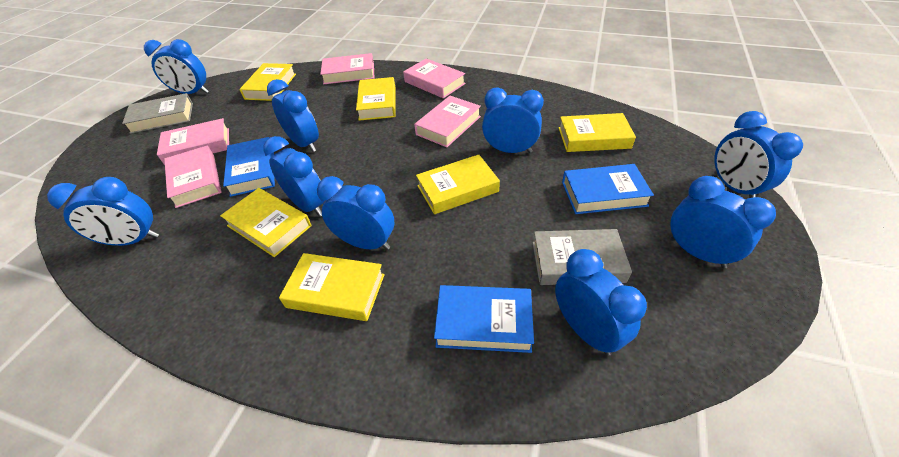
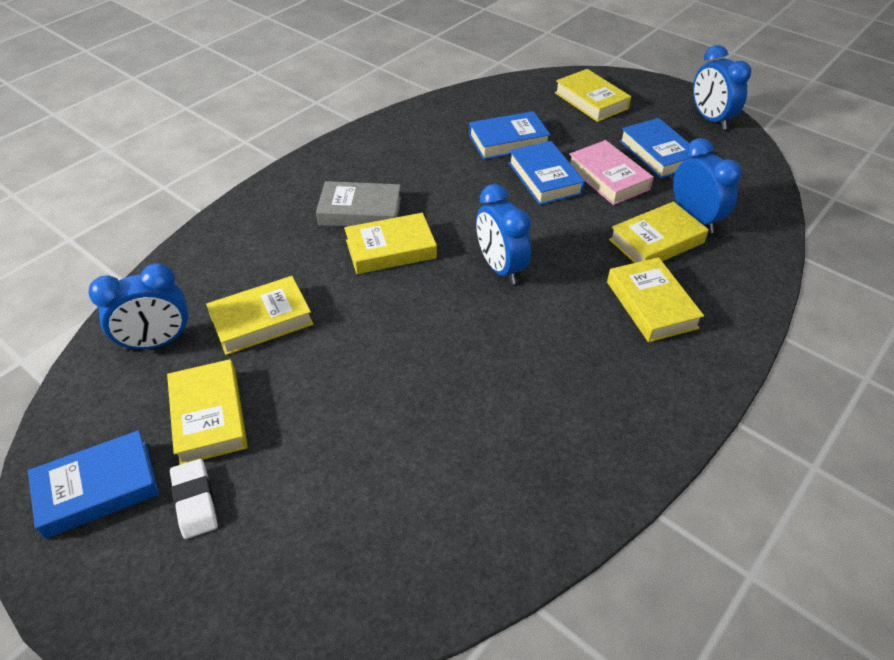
blue book: [223,137,275,197] [434,285,534,353] [562,164,654,214] = 3 -> [28,430,159,539] [469,111,550,160] [509,141,585,205] [619,118,696,179] = 4
blue clock: [47,177,159,246] [144,39,208,94] [263,136,324,217] [267,79,319,152] [317,176,394,250] [482,87,544,153] [555,249,647,356] [670,176,776,268] [714,111,803,198] = 9 -> [88,263,189,352] [476,184,531,284] [673,138,742,233] [693,45,751,130] = 4
grey book: [122,93,193,134] [532,229,632,285] = 2 -> [316,181,401,227] = 1
pink book: [157,118,229,165] [164,146,221,208] [320,53,374,84] [403,58,465,98] [414,96,481,147] = 5 -> [569,140,654,205] = 1
white eraser: none = 0 -> [170,459,218,539] = 1

